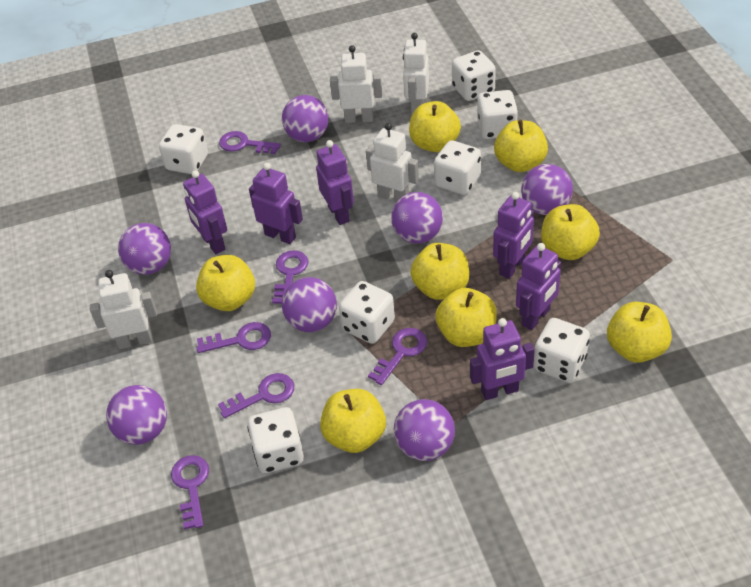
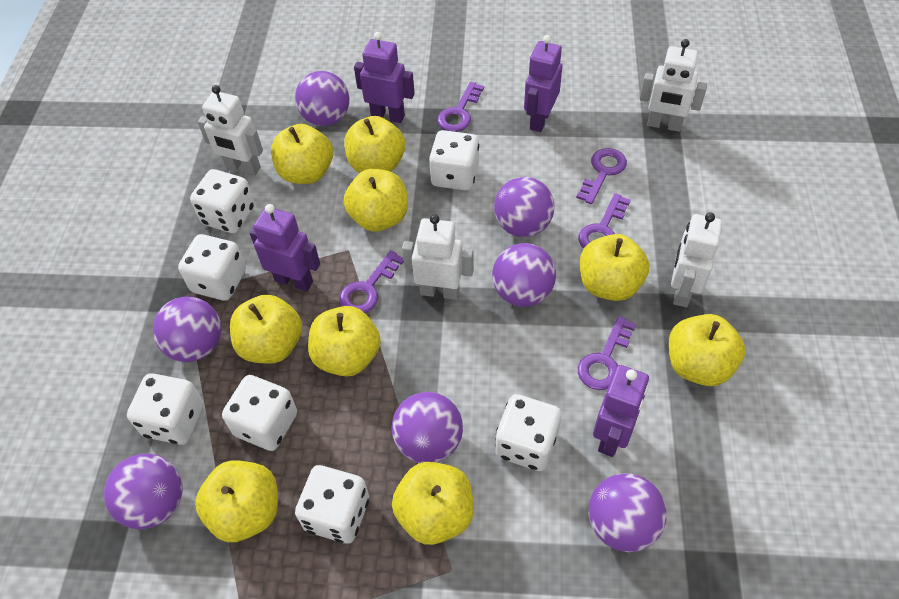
purple key: [171,455,209,530] [196,322,271,353] [218,373,294,418] [219,131,281,154] [272,250,308,304] [368,328,427,385] = 6 -> [339,250,404,313] [437,82,484,132] [576,148,627,204] [578,316,636,390] [579,193,631,248] = 5
purple robot: [183,170,227,254] [249,163,303,244] [316,140,354,225] [470,318,535,400] [493,192,534,279] [516,243,561,330] = 6 -> [249,204,320,292] [354,32,415,123] [524,35,562,132] [593,365,649,457] = 4
yellow apple: [196,255,255,311] [320,389,386,453] [409,101,461,152] [410,243,469,300] [435,288,497,347] [494,120,548,172] [541,204,600,260] [607,302,672,363] = 8 -> [195,460,278,542] [230,294,302,364] [271,124,333,184] [308,306,381,377] [344,116,405,173] [344,169,408,231] [392,462,474,545] [580,234,649,301] [669,314,745,386] = 9

